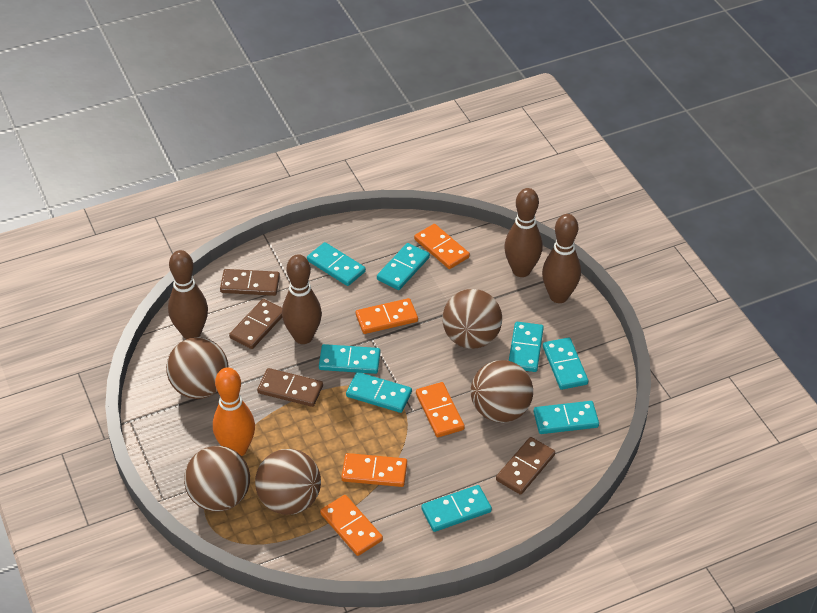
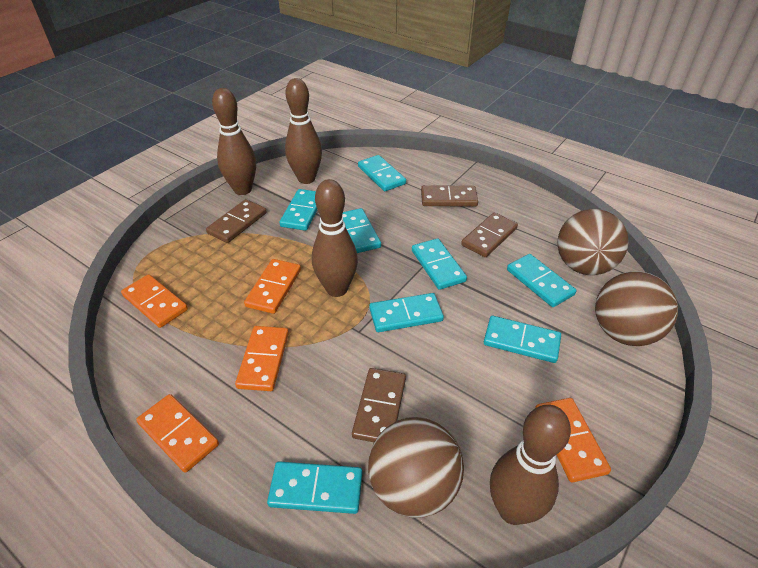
brown ball: [166,337,228,399] [184,446,250,512] [255,449,321,515] [442,289,502,349] [471,360,533,423] = 5 -> [368,417,464,518] [557,209,629,275] [595,271,678,346] = 3
orange bowling pin: [213,367,255,456] = 1 -> none = 0

